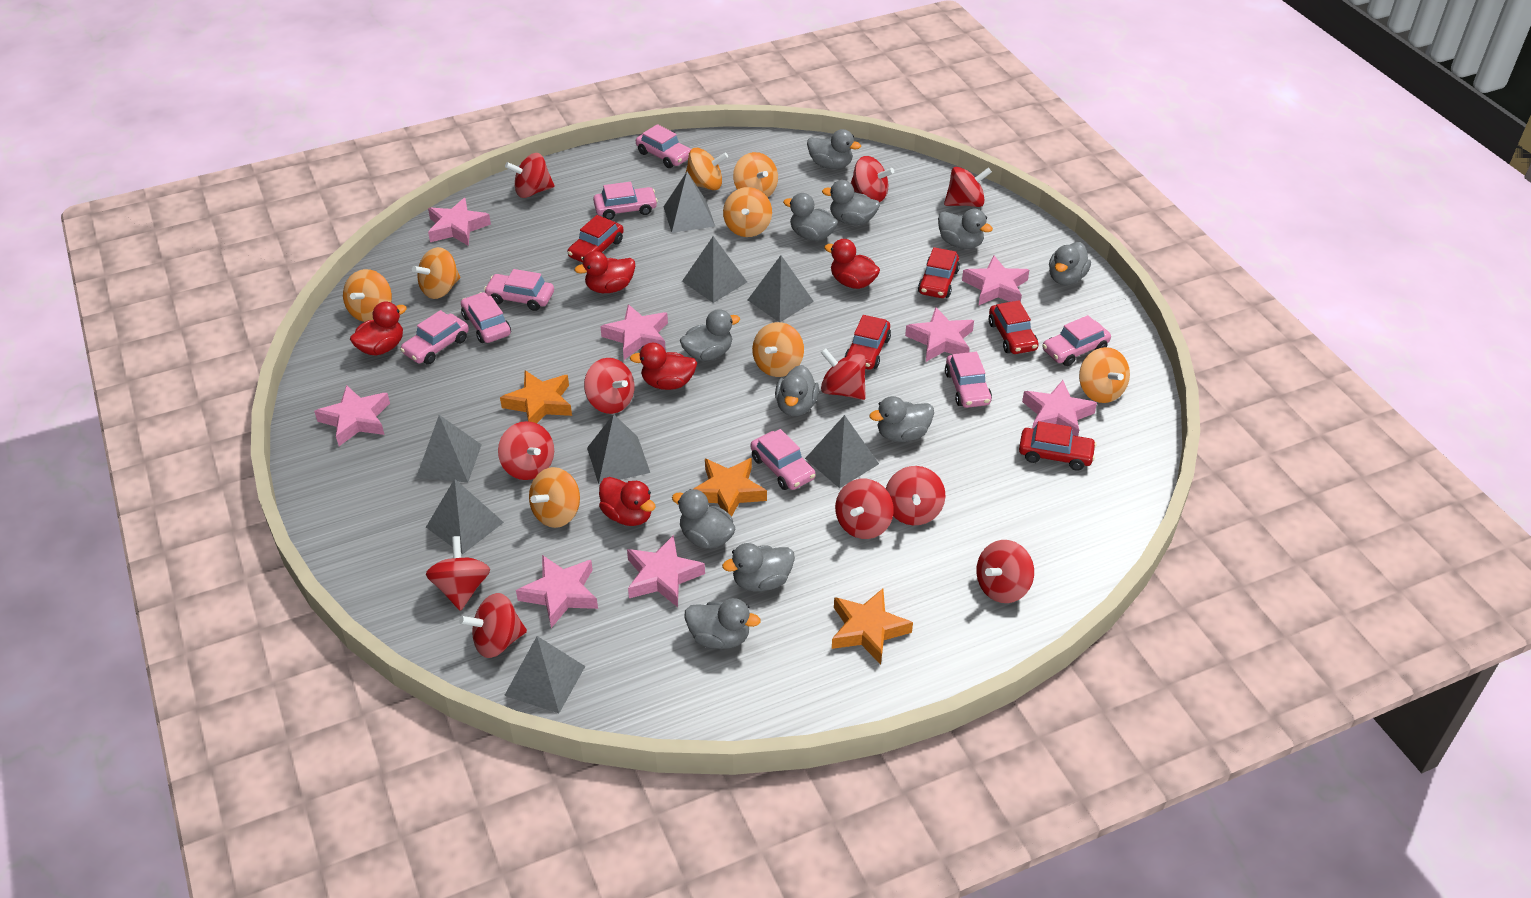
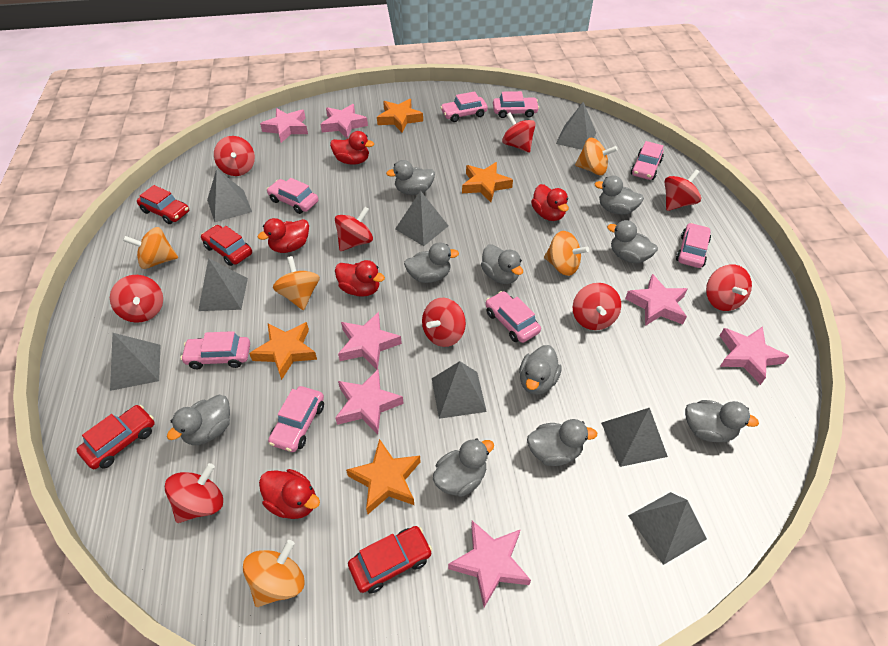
grey duck: [672,489,735,549] [680,309,740,361] [684,598,761,649] [722,543,795,592] [775,365,819,417] [783,193,838,241] [807,129,861,169] [822,180,880,225] [869,396,934,442] [938,209,993,249] [1049,242,1091,285] = 11 -> [167,395,230,445] [386,160,435,195] [404,242,459,283] [433,438,494,497] [481,244,523,284] [519,345,562,395] [527,419,597,466] [595,176,644,215] [607,220,658,264] [685,400,759,442] = 10
orange spinning top: [343,269,392,322] [412,247,460,299] [529,467,580,528] [685,148,728,190] [723,187,772,237] [733,152,778,197] [752,322,804,377] [1079,347,1130,403] = 8 -> [123,227,178,269] [243,540,304,607] [273,256,320,310] [544,231,589,276] [575,138,618,175] = 5
orange star: [500,371,572,423] [694,458,767,517] [832,589,913,665] = 3 -> [249,322,317,380] [346,439,420,514] [377,99,423,133] [462,162,513,202] = 4
pink star: [314,385,390,446] [428,198,491,246] [516,555,598,628] [600,304,668,360] [627,535,705,607] [905,307,974,362] [962,255,1029,305] [1022,380,1097,436] = 8 -> [260,108,308,143] [320,104,368,139] [335,369,404,435] [338,312,402,370] [448,521,531,607] [625,274,687,326] [720,326,789,385] = 7
red car: [567,215,624,262] [845,315,891,370] [918,247,960,298] [989,300,1039,354] [1019,421,1096,471] = 5 -> [76,405,155,469] [137,185,189,224] [201,225,252,266] [348,526,432,594] = 4
red spinning top: [426,536,490,611] [459,593,527,658] [498,421,554,480] [505,153,555,198] [584,358,635,414] [821,348,866,400] [835,479,894,539] [851,156,894,202] [886,466,945,525] [944,167,992,207] [976,540,1034,603] = 11 -> [110,275,163,323] [165,463,223,523] [214,136,255,176] [335,207,373,251] [422,298,466,347] [502,113,536,153] [573,283,621,330] [664,169,701,211] [706,264,752,311] = 9

